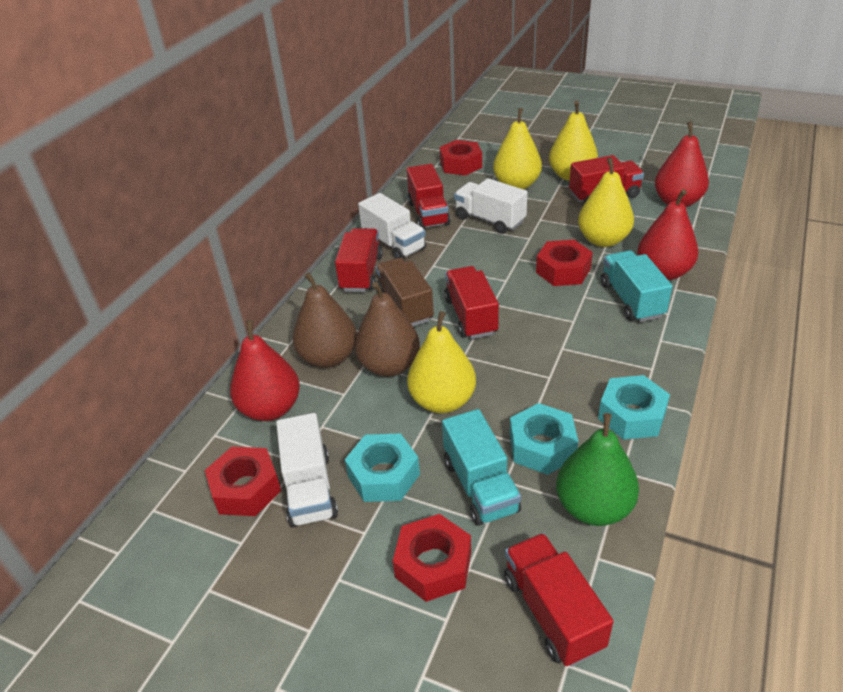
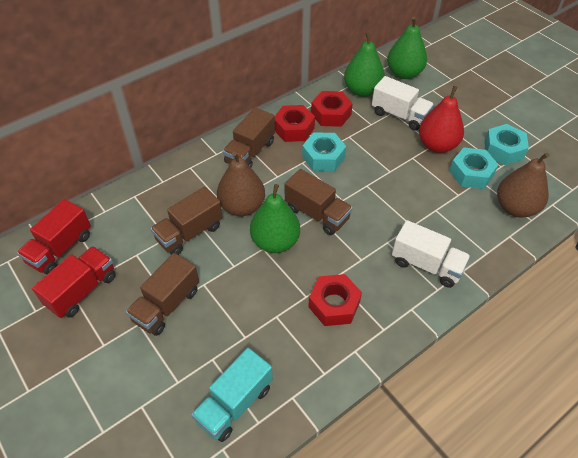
brown truck: [375,258,434,326] = 1 -> [126,253,199,336] [151,187,223,255] [223,107,275,168] [285,169,353,235] = 4
green pear: [556,413,639,526] = 1 -> [250,184,300,253] [344,31,385,97] [387,16,427,79] = 3
red nut: [205,447,281,516] [393,514,471,602] [440,140,482,176] [536,240,593,286] = 4 -> [275,105,315,142] [308,274,362,326] [311,91,353,127] = 3
red pear: [230,320,300,421] [637,189,698,280] [655,121,709,207] = 3 -> [419,86,464,153] = 1
red truck: [335,228,383,292] [407,164,451,229] [444,266,499,339] [504,533,614,667] [569,155,644,204] = 5 -> [17,199,91,275] [32,246,116,318] = 2
turquoise truck: [442,409,521,526] [601,250,673,322] = 2 -> [191,348,273,442] = 1
white truck: [276,413,338,527] [358,193,426,259] [454,178,528,234] = 3 -> [372,76,434,131] [392,220,470,288] = 2
yellow pear: [407,311,476,413] [493,108,542,189] [549,101,598,181] [578,157,634,247] = 4 -> none = 0

